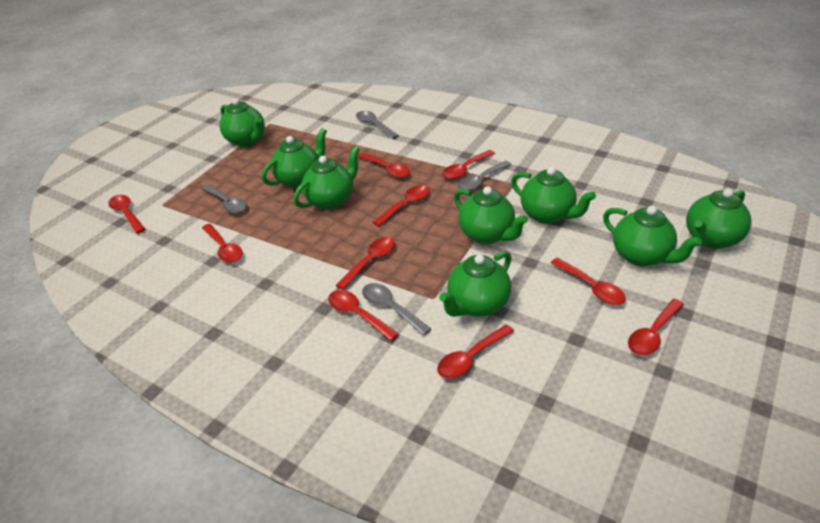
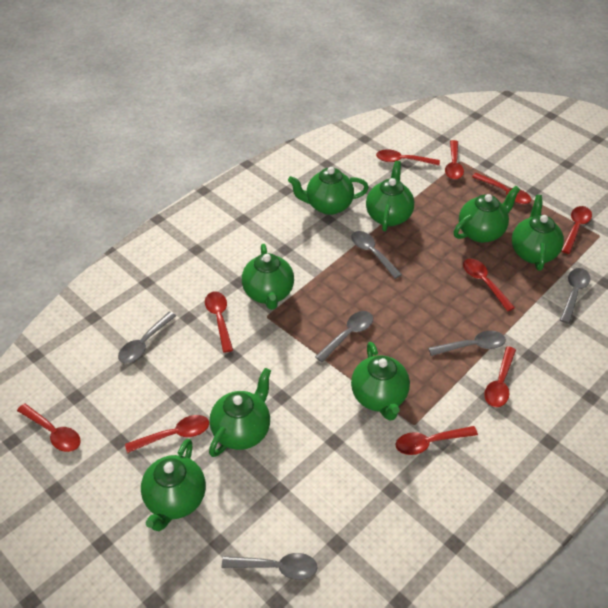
grey spoon: [202,184,247,213] [356,111,399,139] [362,283,431,336] [457,161,512,191] = 4 -> [118,311,176,363] [222,553,318,580] [315,311,373,362] [351,231,402,279] [428,331,506,356] [560,268,590,324] = 6

